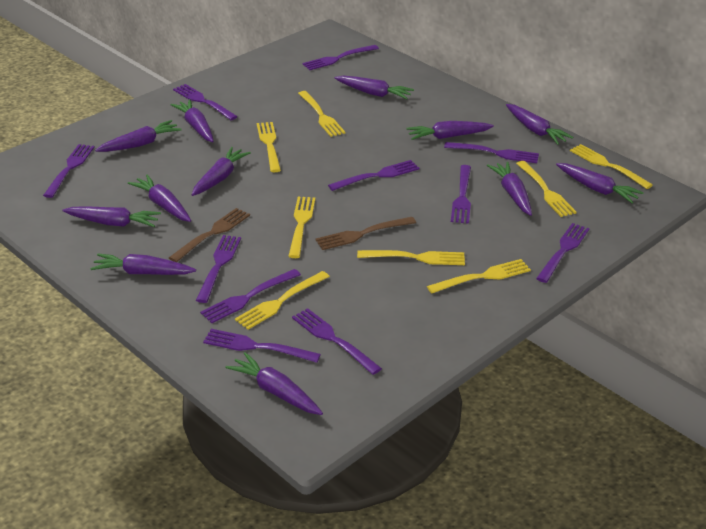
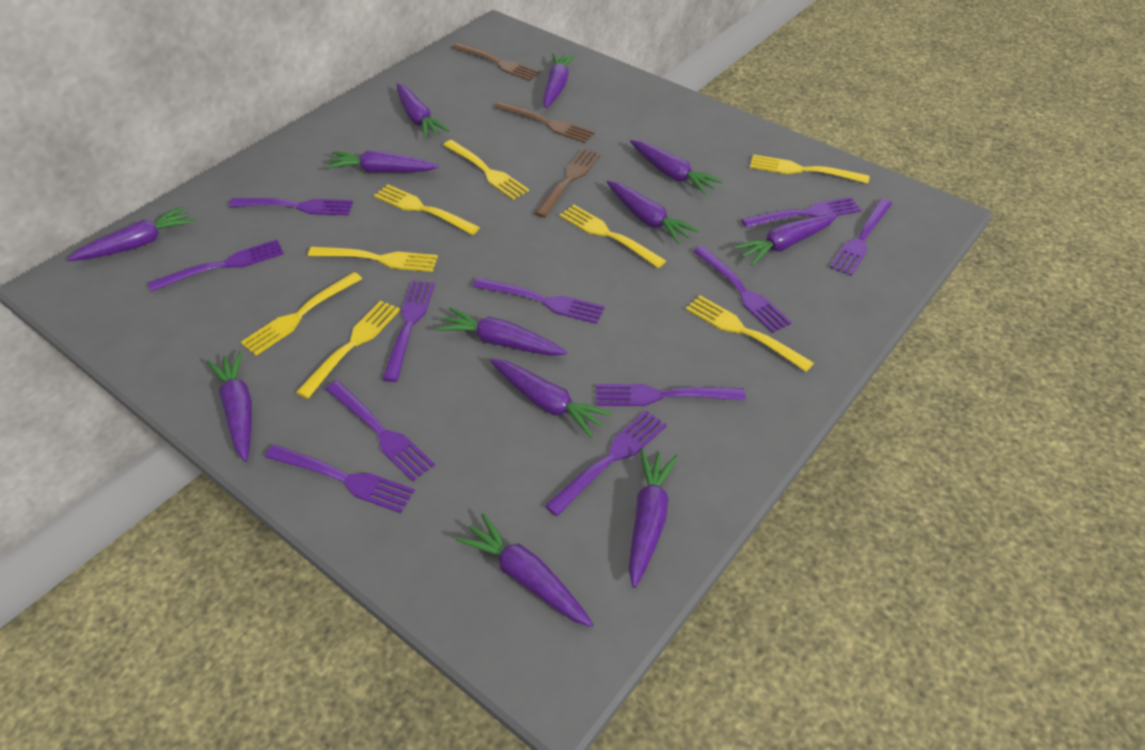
brown fork: [169,208,250,262] [315,217,416,250] = 2 -> [452,43,540,81] [495,102,595,143] [534,148,601,218] = 3

